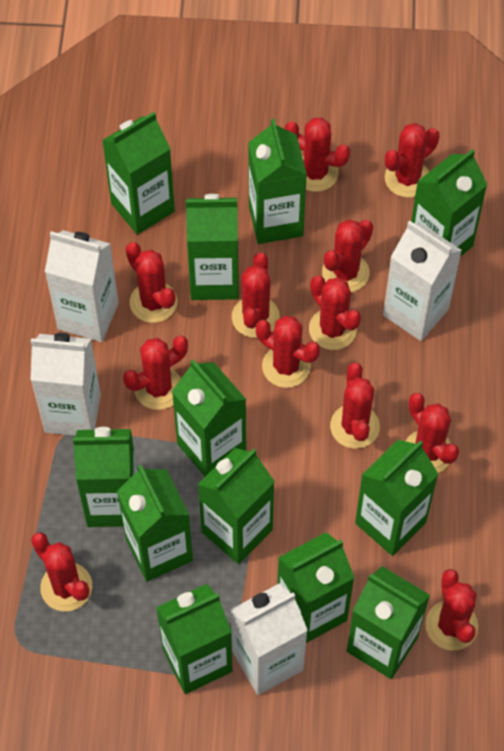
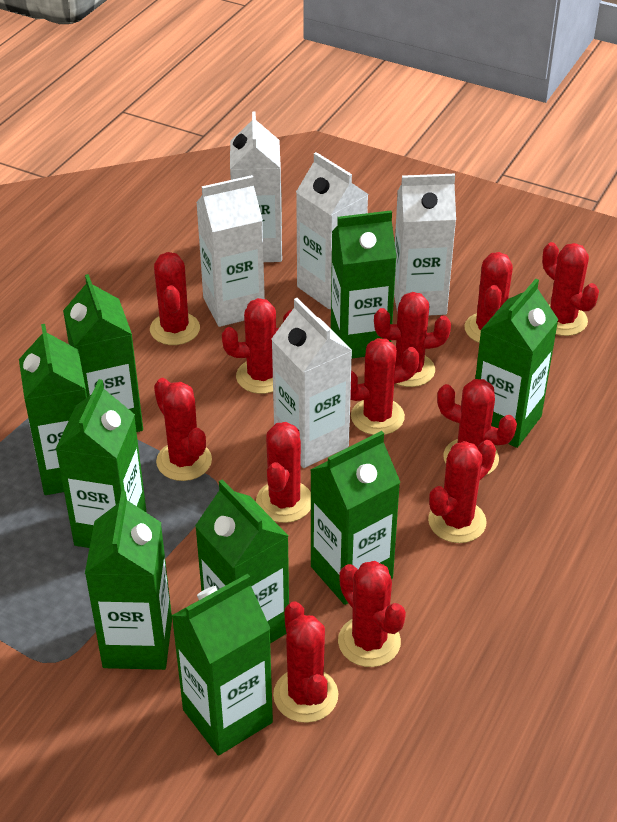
green carton: [73,427,137,527] [102,112,175,235] [117,465,193,582] [156,584,232,694] [172,360,246,477] [186,194,239,300] [197,448,275,564] [248,119,307,244] [278,532,355,643] [347,566,430,679] [355,440,438,556] [411,149,488,257] = 12 -> [19,324,87,495] [56,379,146,548] [63,274,143,432] [85,491,172,670] [171,574,273,756] [195,479,289,643] [310,431,400,605] [331,210,397,358] [475,279,559,448] = 9
white carton: [31,333,101,436] [45,230,119,342] [231,583,308,695] [383,221,462,341] = 4 -> [196,175,265,327] [230,111,282,262] [272,298,352,468] [296,152,369,309] [394,174,456,315] = 5

